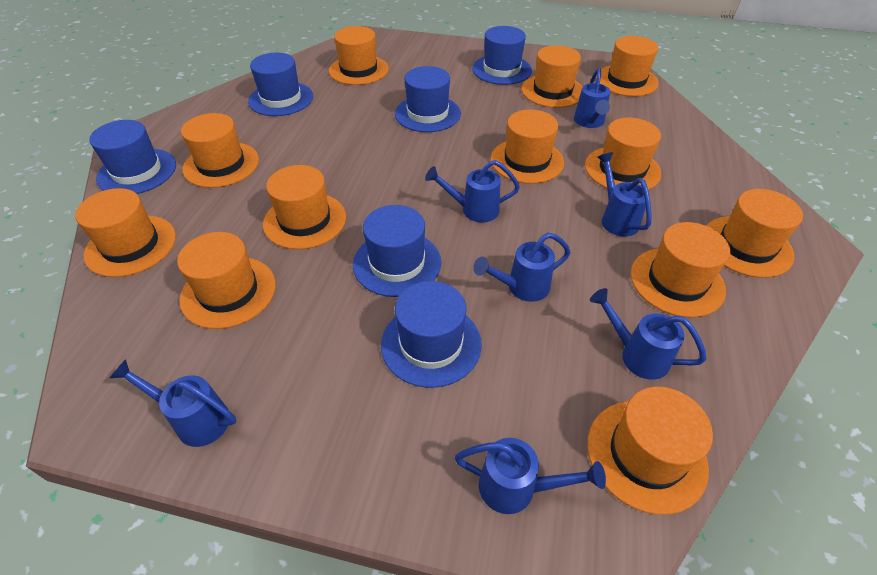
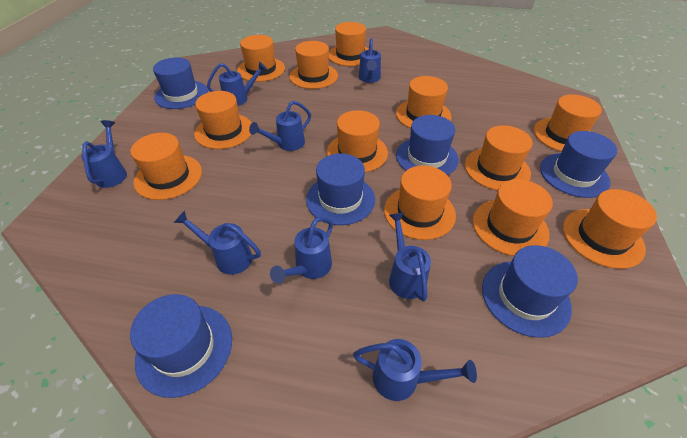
blue watering can: [110,359,236,447] [425,160,520,223] [455,438,606,514] [473,233,571,302] [574,68,610,128] [590,288,706,380] [597,152,652,236] = 7 -> [81,120,127,188] [174,210,261,275] [207,62,267,106] [249,101,311,151] [270,217,333,284] [353,339,477,401] [359,38,381,83] [389,212,431,302] = 8

